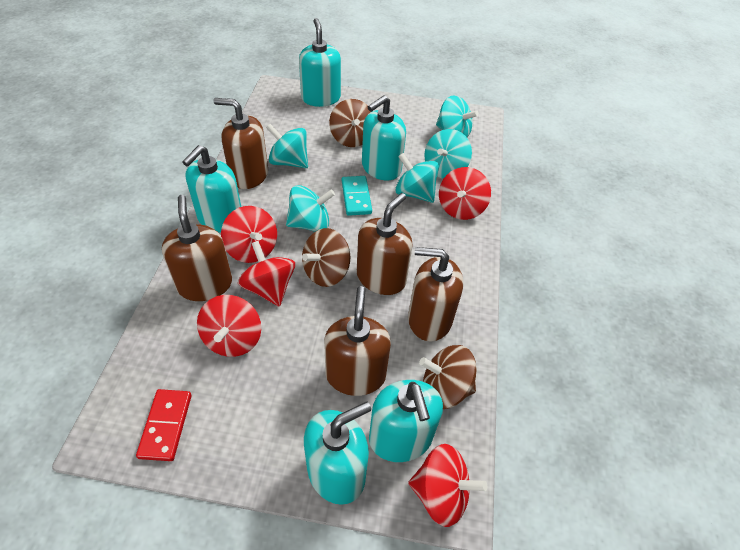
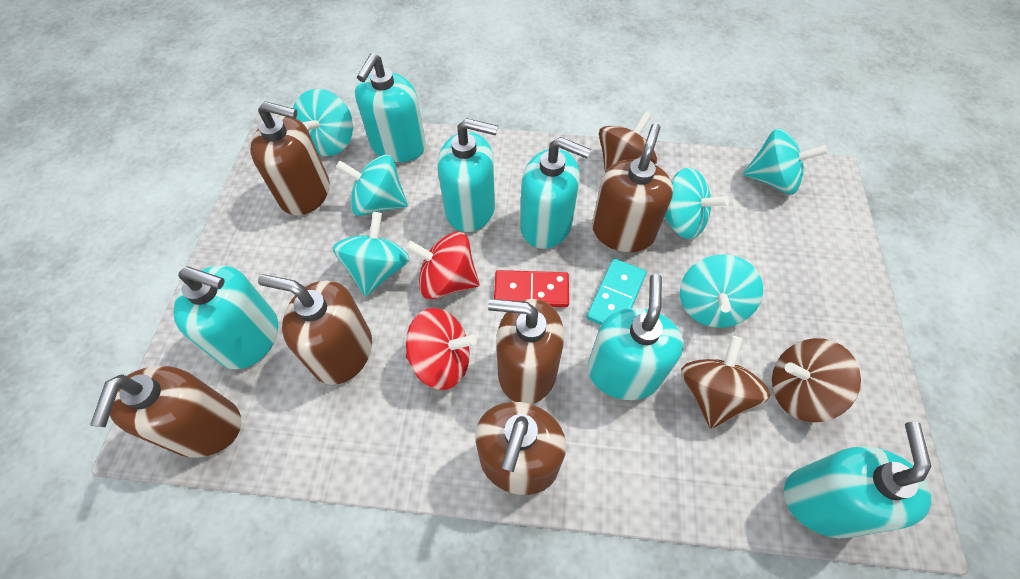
brown soap dispenser: [162,195,232,301] [214,98,268,189] [324,286,391,396] [357,193,413,295] [408,247,463,342] = 5 -> [90,366,241,458] [250,101,329,216] [258,274,372,385] [475,402,567,495] [488,299,564,404] [592,123,673,252] = 6
red spinning top: [197,295,261,357] [221,206,277,263] [238,241,295,307] [409,444,487,527] [439,167,491,220] = 5 -> [406,232,480,299] [406,308,476,390] = 2
turquoise soap dispenser: [182,145,241,233] [299,18,341,107] [304,402,371,505] [362,95,406,181] [369,380,443,462] = 5 -> [174,265,278,369] [355,53,426,162] [437,118,498,232] [520,137,591,249] [588,274,684,400] [784,422,932,538] = 6
turquoise spinning top: [266,124,308,168] [286,185,335,232] [395,153,439,203] [424,129,472,179] [436,95,479,137] = 5 -> [293,89,353,156] [333,212,409,296] [336,154,408,216] [664,168,729,239] [680,254,763,328] [743,128,828,195] = 6

